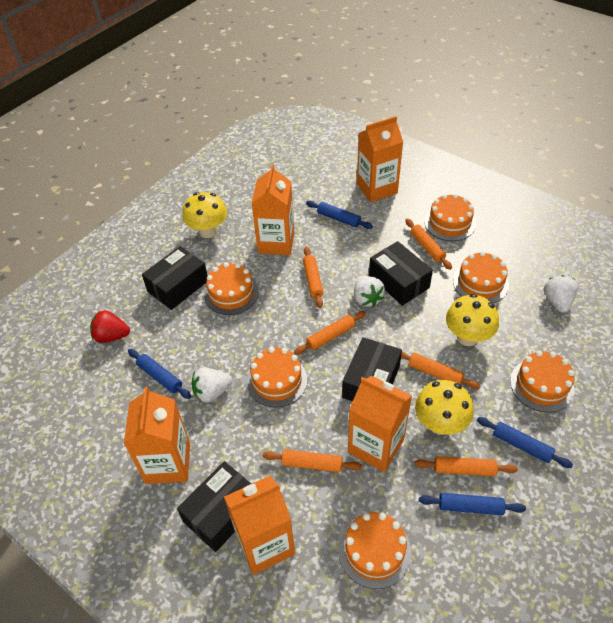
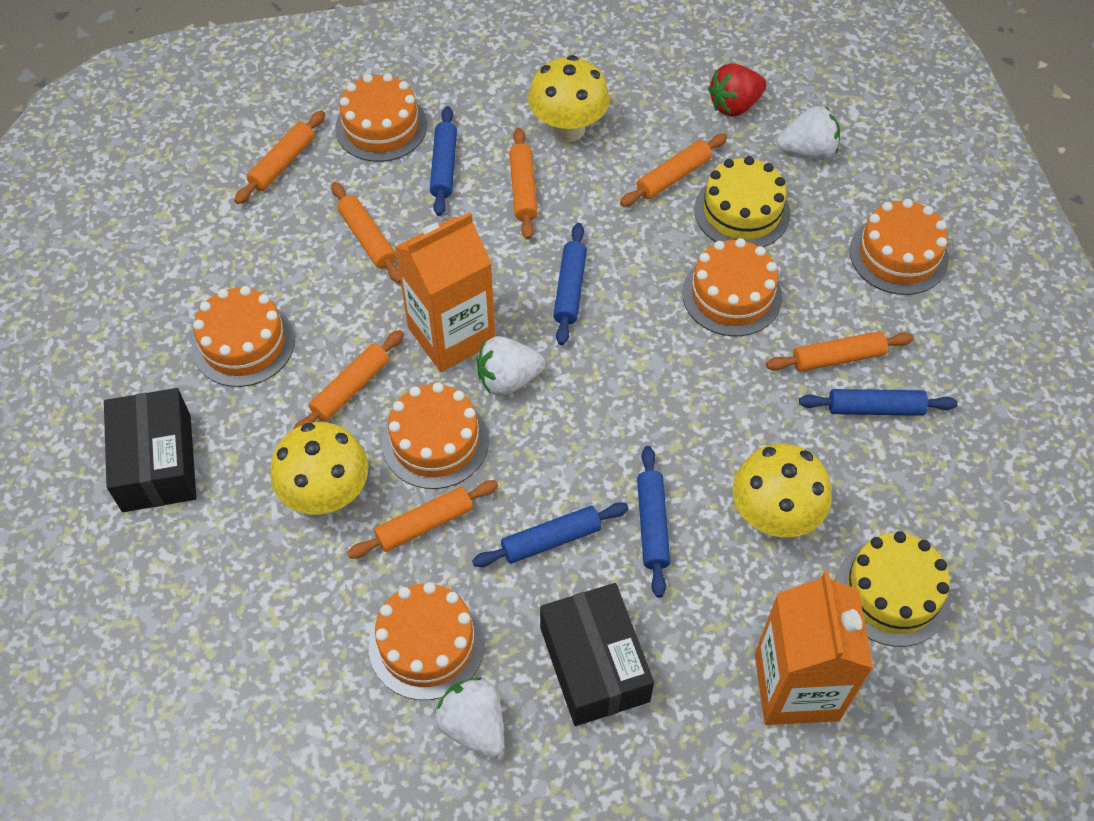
black box: [142,246,208,310] [177,461,251,552] [342,337,402,401] [369,241,433,306] = 4 -> [104,388,196,512] [540,583,654,726] = 2
blue rolling pin: [128,349,191,399] [306,201,373,229] [419,493,526,515] [477,417,573,468] = 4 -> [430,106,457,216] [472,503,629,567] [553,223,587,345] [637,446,670,598] [799,389,958,416] = 5
orange carton: [124,387,190,484] [224,476,295,575] [252,164,294,255] [348,376,412,472] [357,116,403,202] = 5 -> [395,212,495,372] [755,572,873,725] = 2
orange rolling pin: [263,449,362,472] [294,311,366,355] [303,247,324,308] [401,351,480,389] [405,219,452,270] [415,456,518,476] = 6 -> [234,110,325,204] [294,330,404,429] [331,182,401,284] [347,480,498,559] [509,128,538,240] [620,133,727,207] [766,331,914,372] = 7
yellow cake: none = 0 -> [694,156,790,247] [836,531,950,647] = 2

